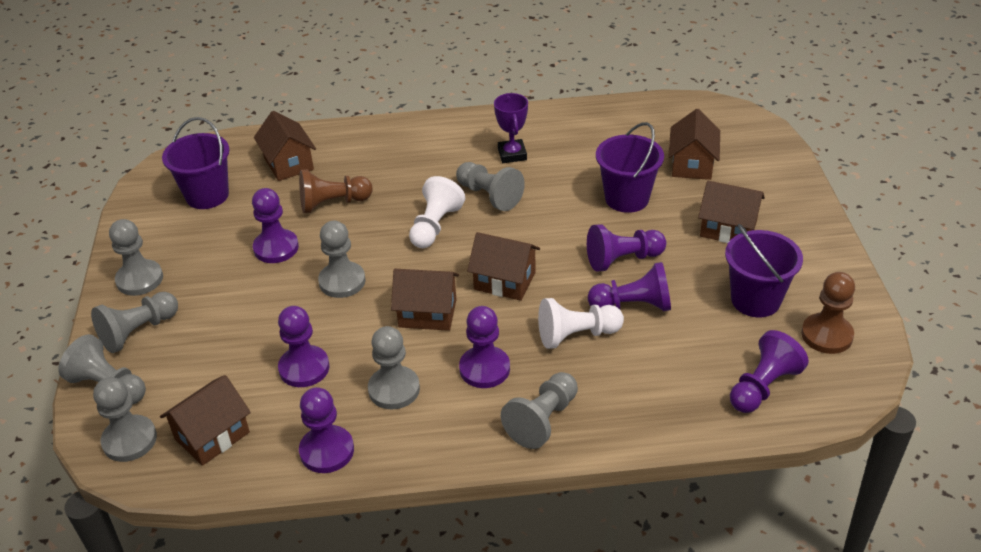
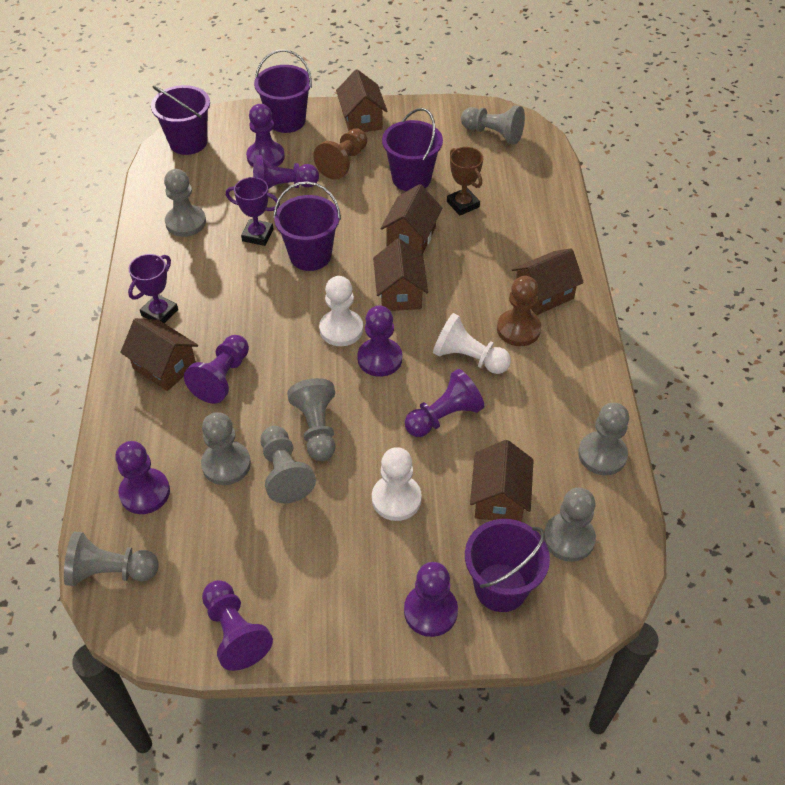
brown trophy: none = 0 -> [447,147,483,215] = 1
purple bucket: [162,117,230,209] [596,122,664,213] [725,224,803,317] = 3 -> [151,85,210,155] [254,50,312,133] [273,181,341,271] [382,108,443,191] [465,519,550,612] = 5
purple pawn: [252,188,299,263] [278,306,330,387] [299,387,354,473] [459,306,510,388] [587,224,666,271] [588,262,671,311] [730,330,809,413] = 7 -> [115,441,170,514] [184,335,249,404] [202,580,273,671] [246,104,285,167] [253,155,319,189] [357,305,402,377] [404,562,458,637] [405,369,484,437] = 8
purple trophy: [494,93,528,163] = 1 -> [128,254,178,323] [226,177,280,246] = 2
white pawn: [409,176,465,248] [538,298,624,349] = 2 -> [319,276,363,346] [372,447,422,521] [433,313,511,374] = 3

